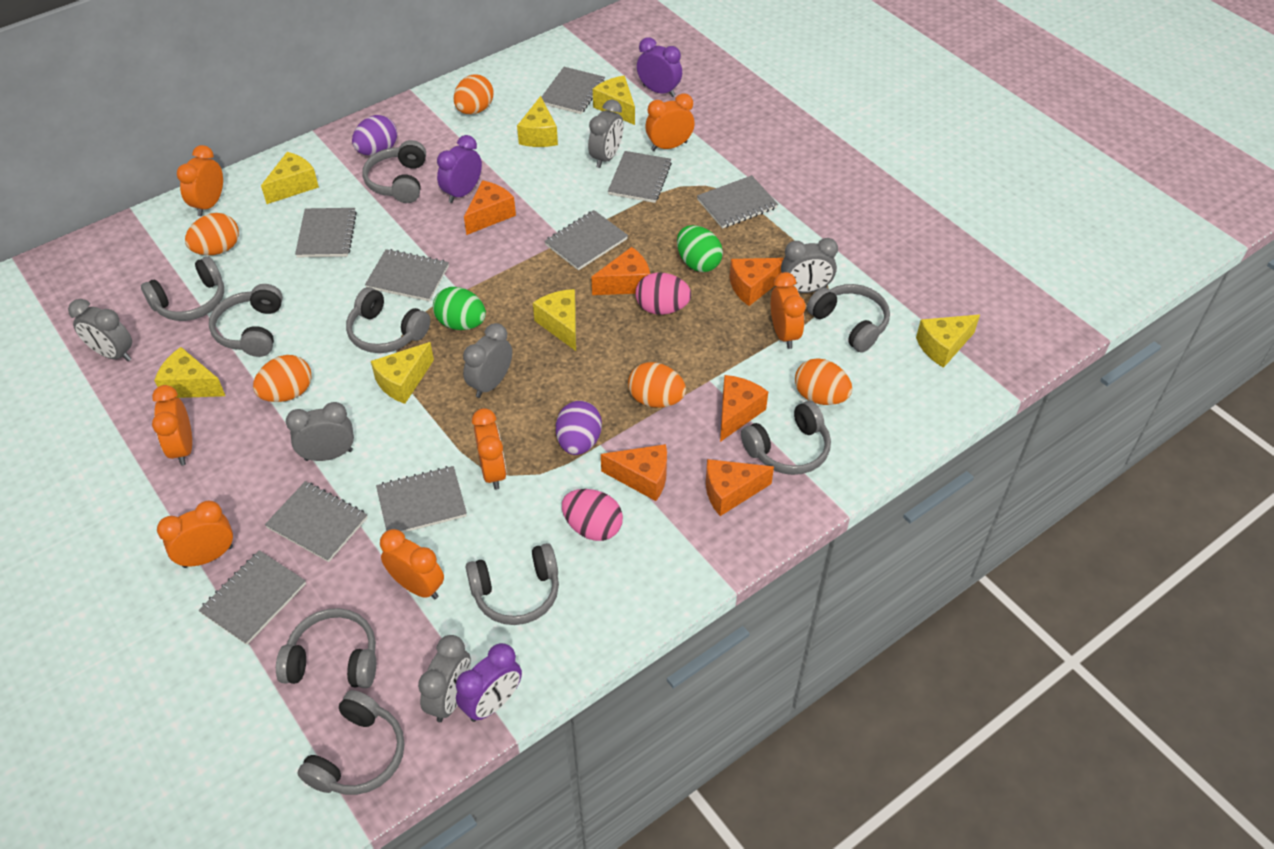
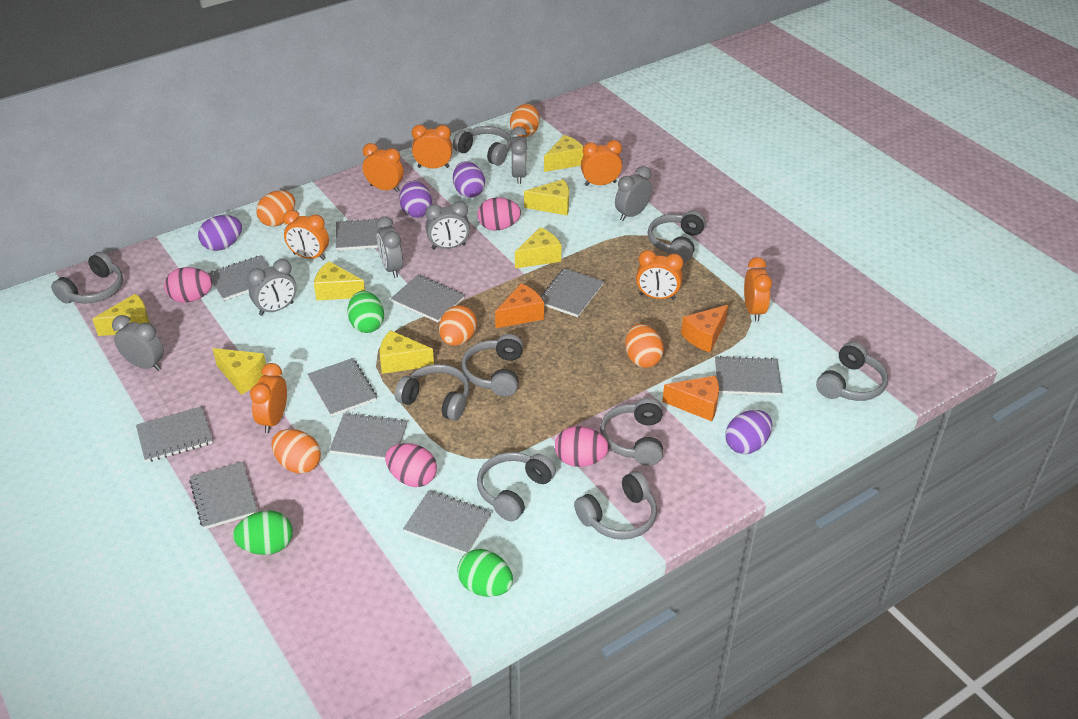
green egg: [433,287,486,330] [677,225,723,272] = 2 -> [233,511,293,555] [348,291,384,333] [457,549,513,597] = 3
grey notebook: [199,550,306,645] [265,481,368,562] [295,208,357,257] [365,249,449,301] [376,466,467,533] [542,67,605,114] [544,210,628,270] [608,151,672,203] [697,175,778,229] = 9 -> [136,406,213,462] [189,461,258,529] [208,255,269,301] [307,358,377,417] [329,413,408,460] [336,218,391,250] [391,275,465,322] [403,490,492,554] [540,268,604,317] [715,356,782,396] = 10
orange cheese: [464,180,516,235] [591,247,650,295] [601,444,667,501] [706,459,774,516] [720,375,768,442] [729,258,784,306] = 6 -> [495,283,544,328] [662,376,719,421] [681,305,728,353] = 3
pink egg: [562,489,623,541] [636,272,691,315] = 2 -> [164,267,213,303] [385,443,437,487] [477,197,521,231] [555,426,609,467] = 4
purple clock: [437,135,482,203] [456,643,522,722] [637,37,682,97] = 3 -> none = 0
purple egg: [352,115,397,156] [556,401,602,455] = 2 -> [198,215,242,251] [399,181,432,218] [453,161,485,198] [725,410,772,454] = 4

